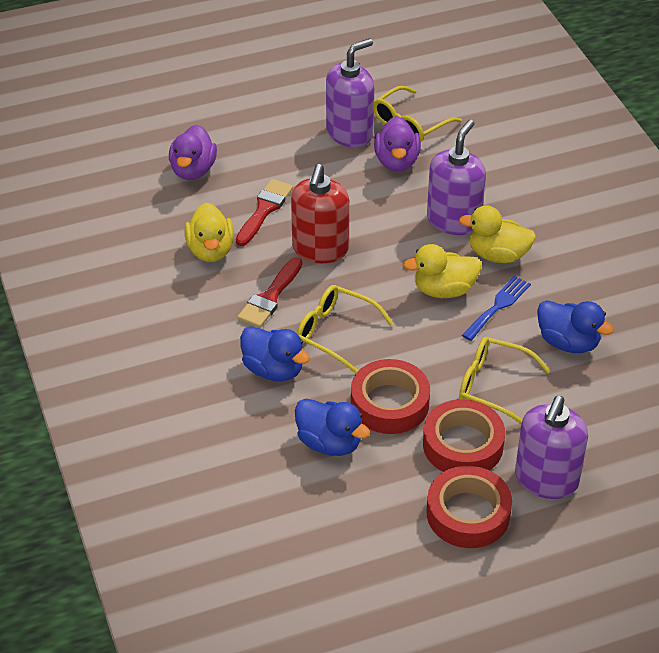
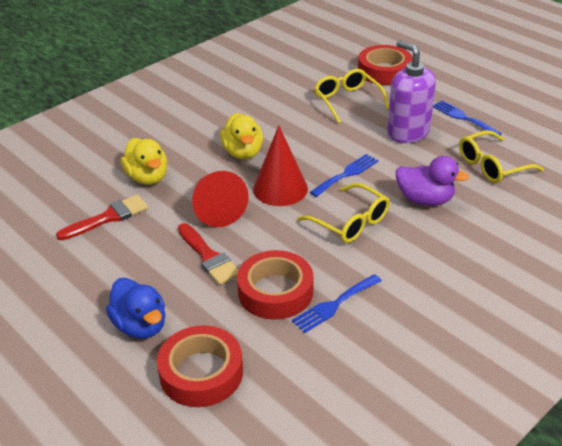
blue duck: [240,326,310,381] [295,399,370,456] [537,300,614,353] = 3 -> [106,278,165,339] = 1
blue fork: [462,276,531,341] = 1 -> [292,274,382,333] [310,154,379,197] [433,100,502,137] = 3
purple duck: [169,125,217,180] [374,116,421,172] = 2 -> [396,156,469,206] = 1
purple soap dispenser: [326,38,374,147] [427,120,486,235] [515,396,588,499] = 3 -> [387,41,436,143] = 1
red cone: none = 0 -> [192,171,249,227] [253,125,308,206] = 2
red soap dispenser: [291,164,349,263] = 1 -> none = 0
yellow duck: [184,203,234,262] [403,244,481,298] [459,205,536,263] = 3 -> [121,138,167,185] [220,113,263,159] = 2

